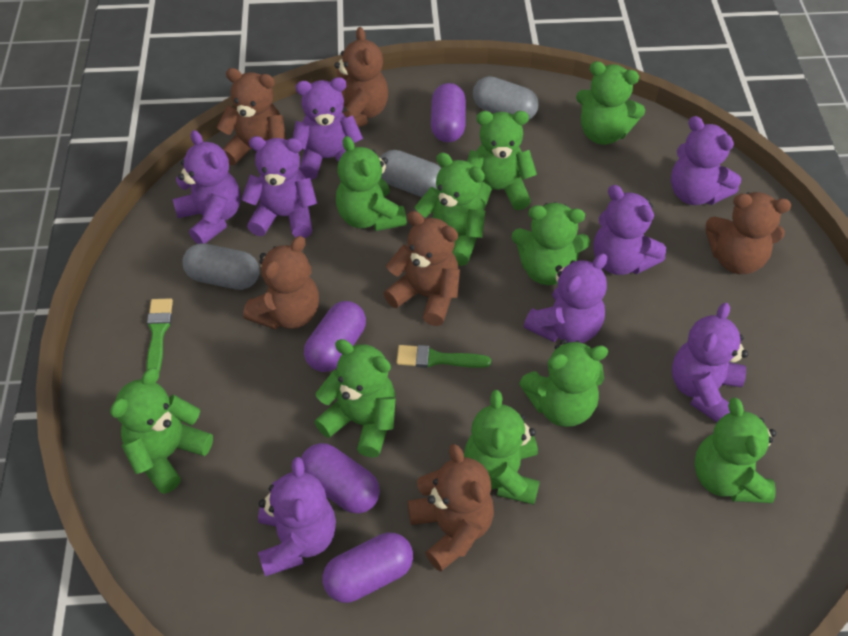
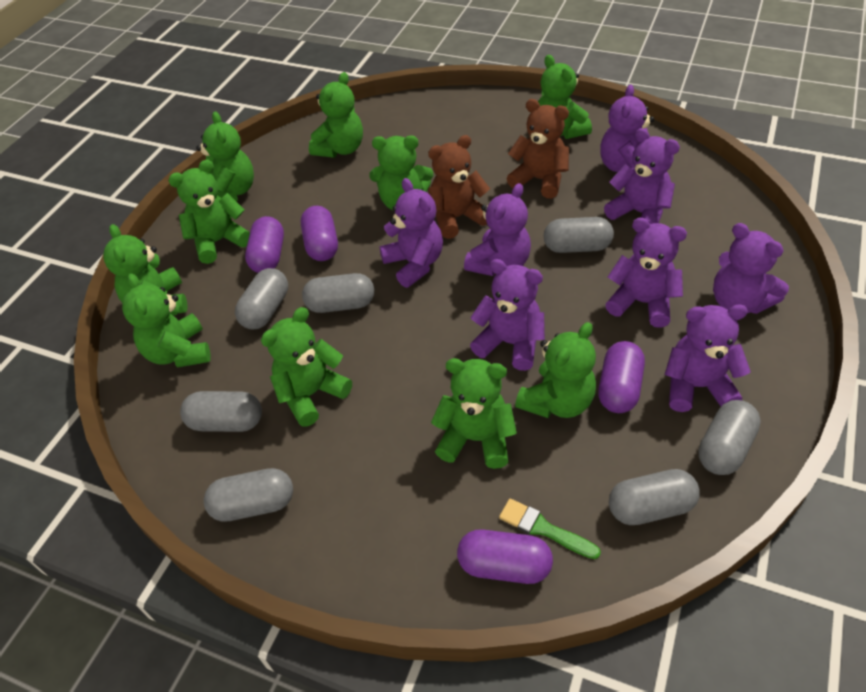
brown teddy bear: [217,68,286,166] [243,236,319,329] [335,27,388,127] [384,211,460,326] [408,444,494,572] [706,192,791,274] = 6 -> [428,135,490,239] [506,99,569,199] = 2
green brush: [146,298,173,372] [396,345,491,368] = 2 -> [499,498,601,559] = 1
grey capsule: [182,243,260,290] [380,150,441,197] [473,76,539,120] = 3 -> [180,391,262,432] [204,468,293,522] [235,268,288,329] [302,273,374,313] [544,217,614,253] [609,469,700,525] [698,400,761,475] = 7

